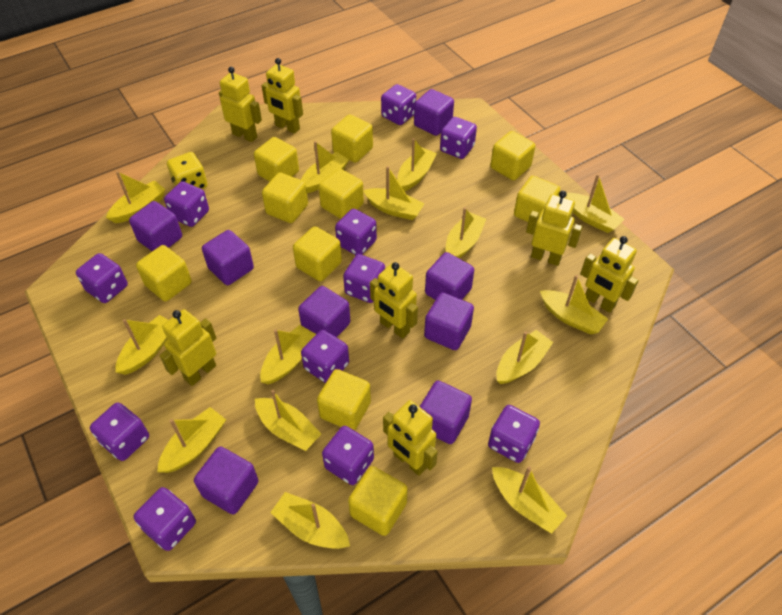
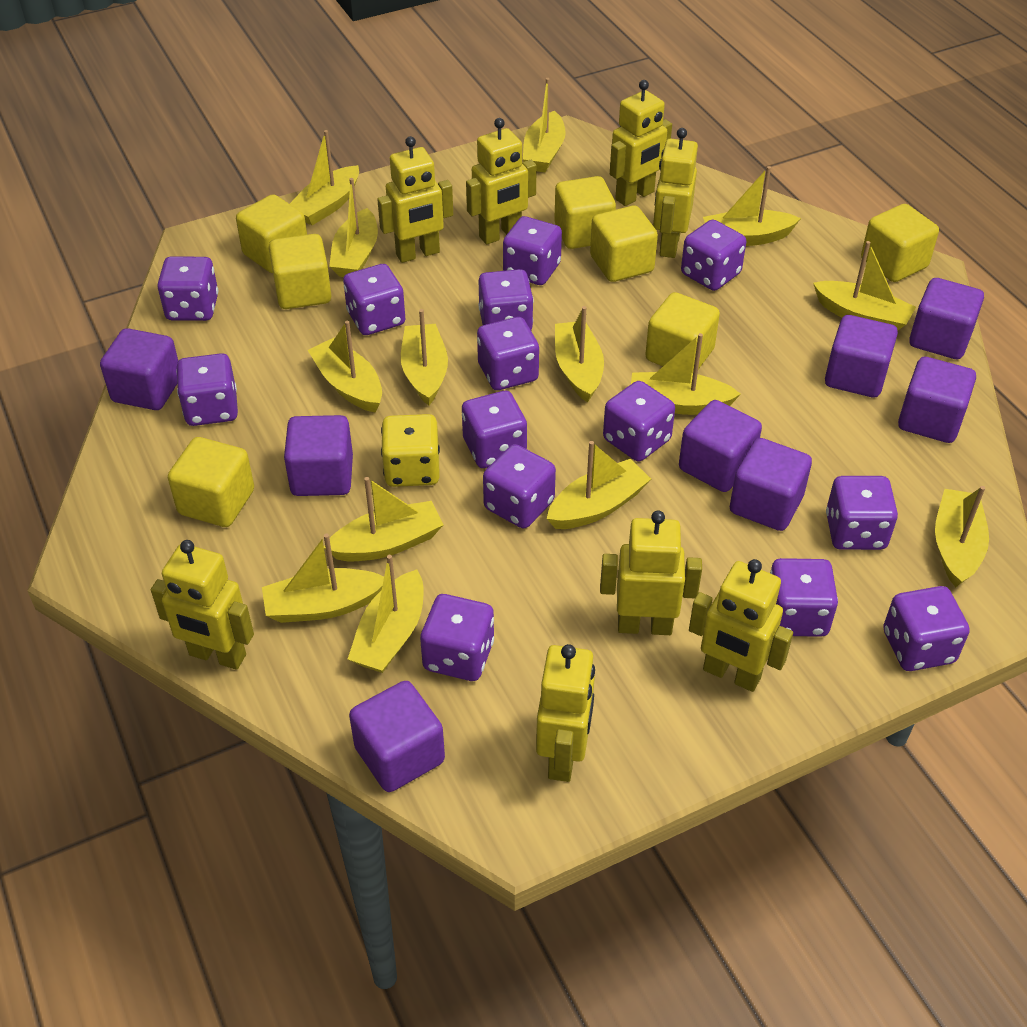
purple dice: [76,253,128,303] [90,402,149,461] [134,487,196,551] [164,181,209,227] [301,330,349,383] [322,426,374,485] [335,209,377,255] [343,254,385,303] [381,84,416,125] [440,117,477,159] [488,405,540,463] = 11 -> [157,256,218,321] [176,353,238,426] [343,264,405,335] [420,594,494,681] [462,391,527,468] [477,317,539,390] [479,269,533,330] [483,444,556,528] [503,216,562,285] [603,381,675,461] [681,219,746,291] [770,558,838,637] [826,476,898,550] [883,586,970,671] = 14
yellow cube: [136,245,192,301] [254,137,299,182] [262,172,308,223] [293,226,342,281] [317,369,371,431] [319,168,364,219] [331,114,373,163] [348,466,408,536] [491,131,535,180] [514,176,560,222] = 10 -> [168,437,254,527] [236,194,307,273] [269,234,332,309] [554,176,616,249] [590,205,658,282] [645,292,720,373] [861,204,939,282] = 7
yellow robot: [159,309,216,386] [219,67,262,142] [261,58,303,134] [370,262,418,338] [383,400,438,476] [526,191,583,266] [580,236,639,313] = 7 -> [151,540,254,670] [377,136,453,263] [466,118,537,244] [536,644,595,782] [600,510,702,635] [610,80,672,206] [653,128,698,258] [689,559,793,692] = 8

